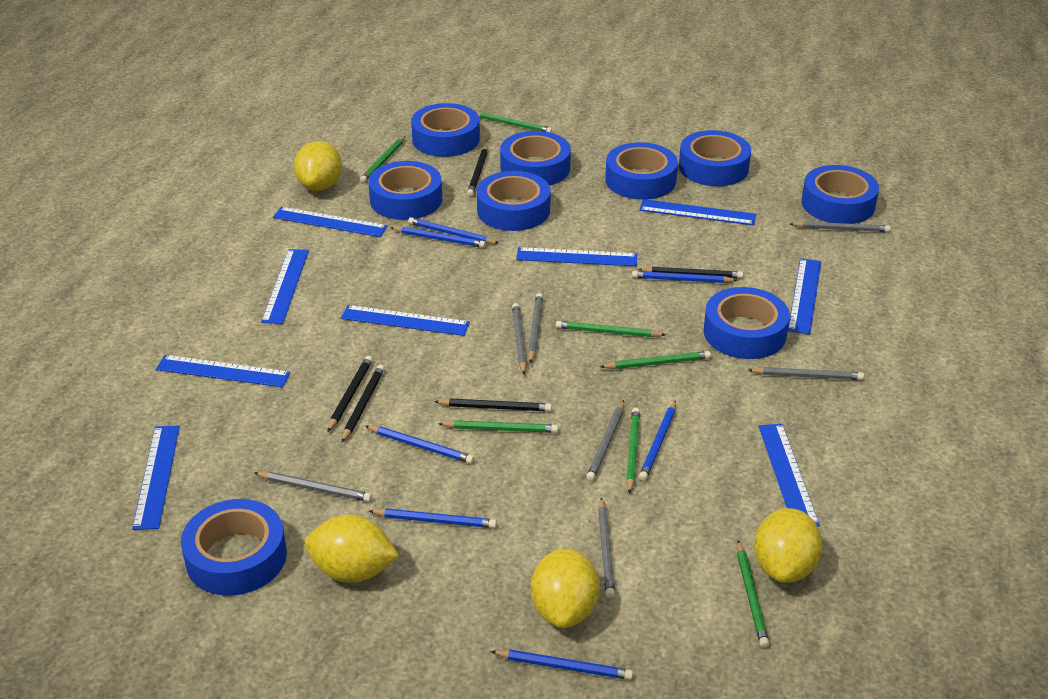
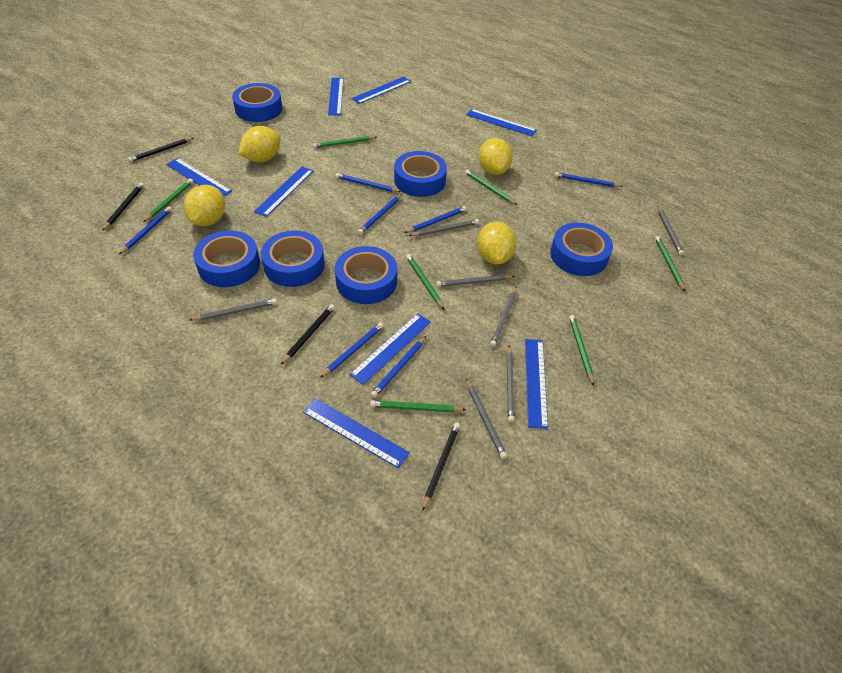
black pencil: [327,356,373,432] [342,365,385,442] [434,398,552,411] [467,145,488,196] [638,267,743,278] = 5 -> [102,183,144,231] [128,138,193,162] [281,304,335,365] [422,423,460,511] = 4
blue ruler: [132,426,180,530] [156,355,290,387] [261,249,309,324] [273,207,387,237] [341,305,470,336] [516,247,637,266] [639,199,756,225] [758,424,820,526] [788,258,821,334] = 9 -> [166,158,232,196] [254,167,313,217] [303,398,410,469] [328,78,344,115] [349,313,431,385] [351,77,411,104] [466,109,537,136] [525,339,548,429] = 8
blue tape: [181,499,287,596] [368,161,442,220] [411,103,480,157] [477,171,551,231] [500,131,571,185] [605,142,678,200] [679,130,751,186] [704,287,790,359] [802,165,879,224] = 9 -> [193,231,260,287] [232,83,282,122] [261,231,325,287] [335,246,397,304] [394,151,447,197] [550,223,613,276] = 6

